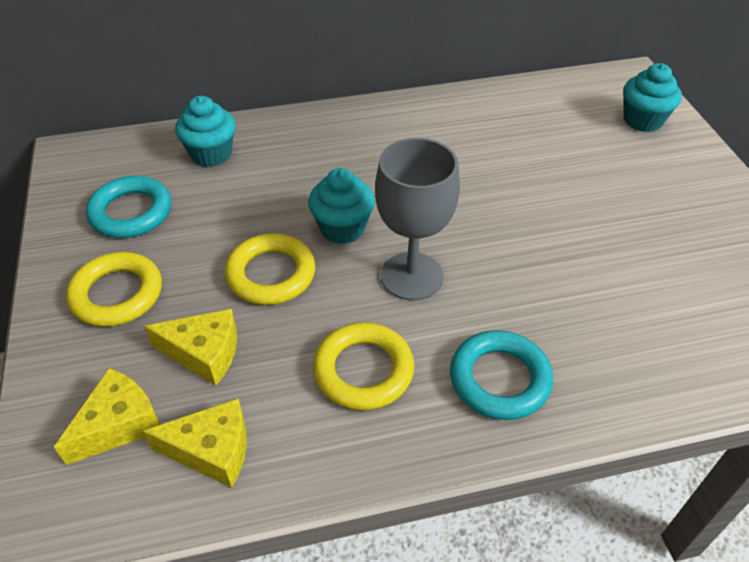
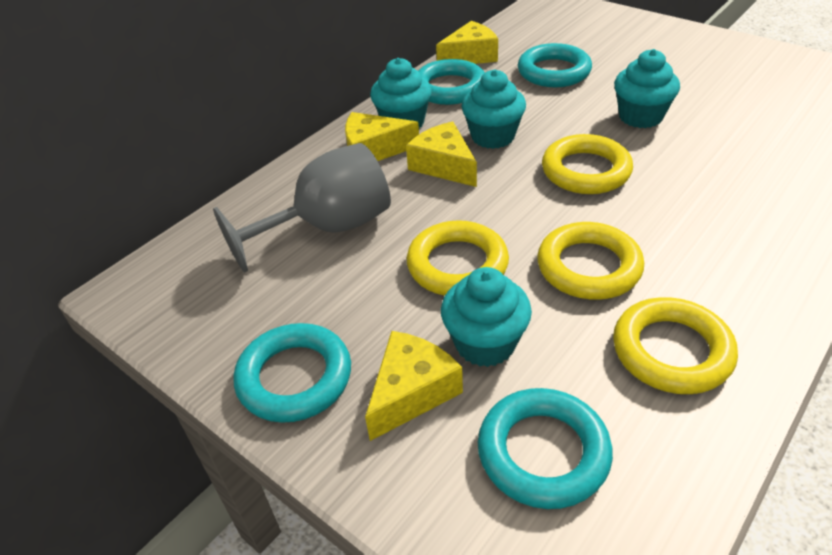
turquoise cupcake: [175,96,236,167] [308,168,375,244] [623,63,682,132] = 3 -> [370,58,432,128] [441,267,532,367] [462,69,526,149] [614,49,680,128] = 4
turquoise ring: [86,176,171,238] [450,330,553,420] = 2 -> [233,323,351,423] [418,59,485,105] [478,388,613,509] [518,43,592,87] = 4
yellow cheese: [54,368,160,465] [143,398,247,488] [144,309,237,386] = 3 -> [345,112,419,161] [365,331,463,441] [406,121,477,187] [436,21,498,64] = 4
yellow ring: [66,252,162,327] [225,233,315,305] [313,322,414,410] = 3 -> [407,220,509,296] [537,222,644,300] [542,134,633,194] [613,297,738,394] = 4

